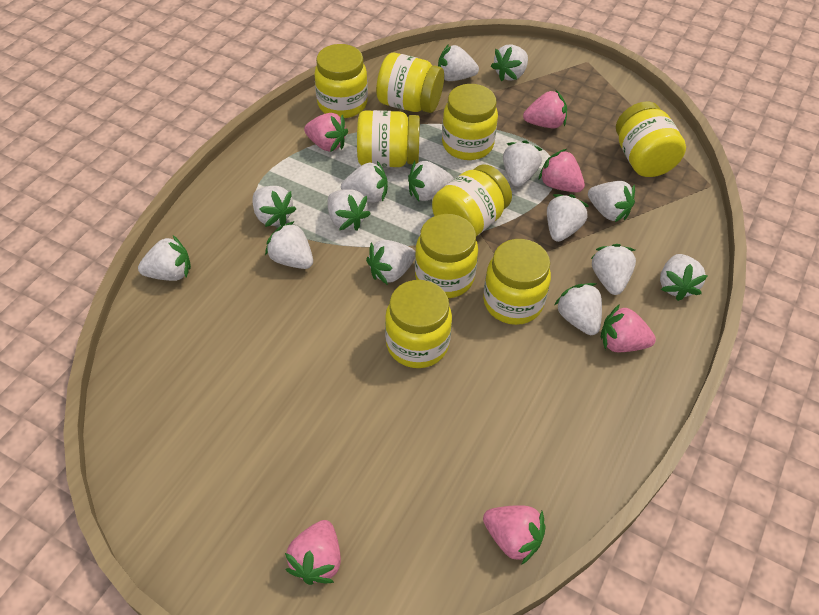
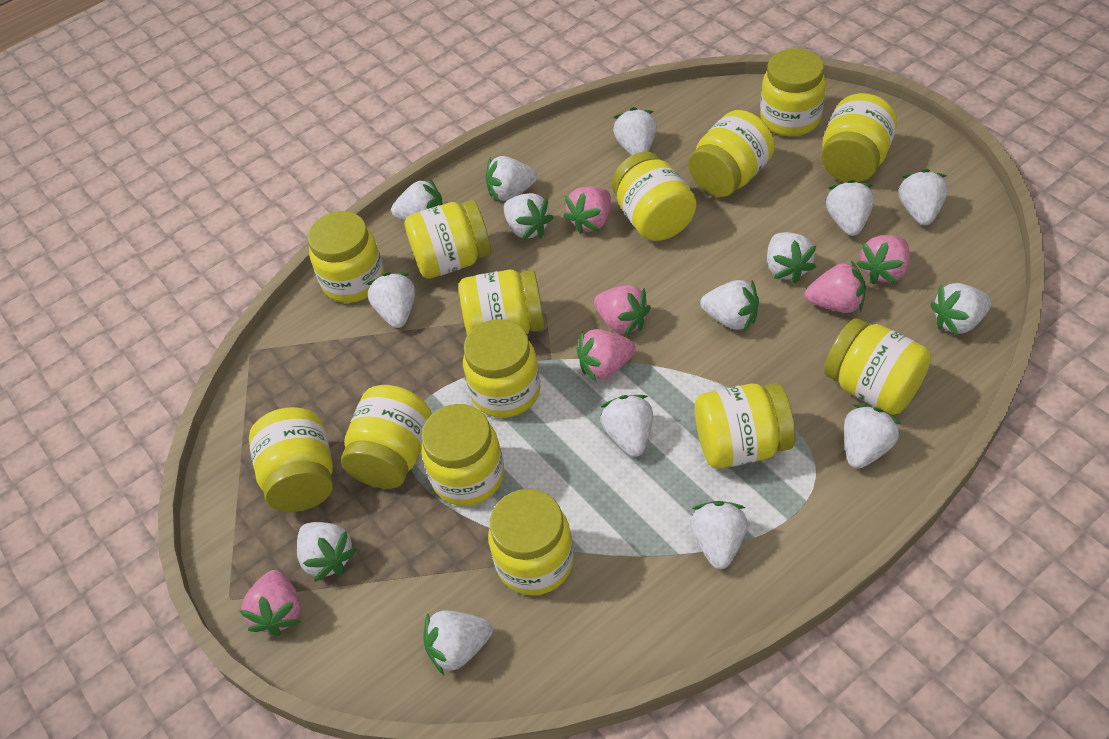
yellow jar: [314,44,368,118] [357,110,420,167] [376,53,444,113] [385,280,452,368] [415,214,478,298] [432,164,512,236] [442,84,498,160] [483,239,551,325] [616,101,686,177] = 9 -> [249,407,333,512] [308,211,384,303] [341,385,432,489] [405,200,491,279] [421,404,504,506] [459,270,545,336] [463,319,540,418] [488,489,574,596] [612,152,697,241] [688,110,775,197] [695,383,795,469] [760,48,826,136] [821,93,897,182] [824,318,931,415] = 14

